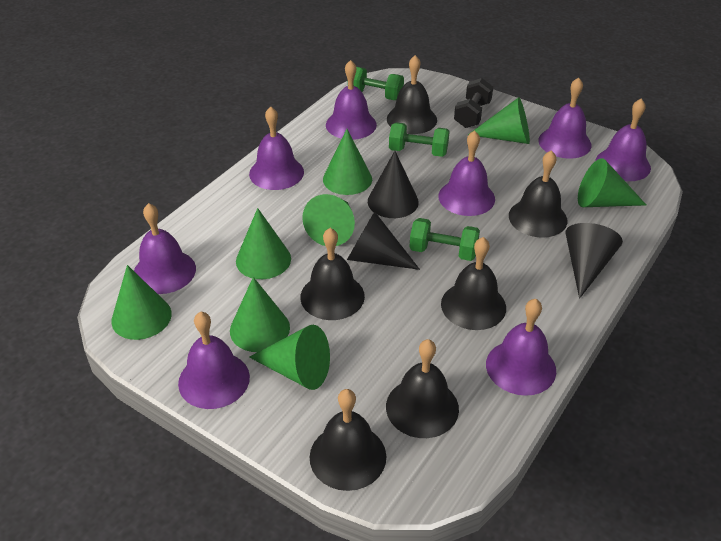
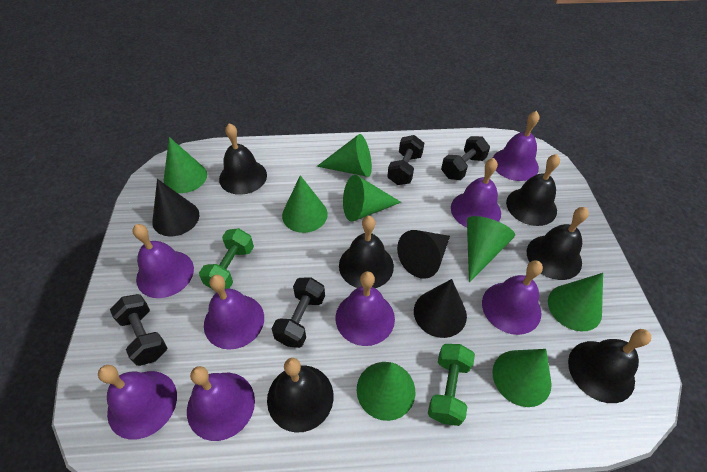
black dumbbell: [454,78,493,128] = 1 -> [110,294,167,366] [272,278,325,348] [387,135,424,185] [441,136,490,180] = 4
green dumbbell: [353,67,404,100] [389,122,450,157] [409,218,480,261] = 3 -> [199,228,254,289] [428,344,475,426] = 2

